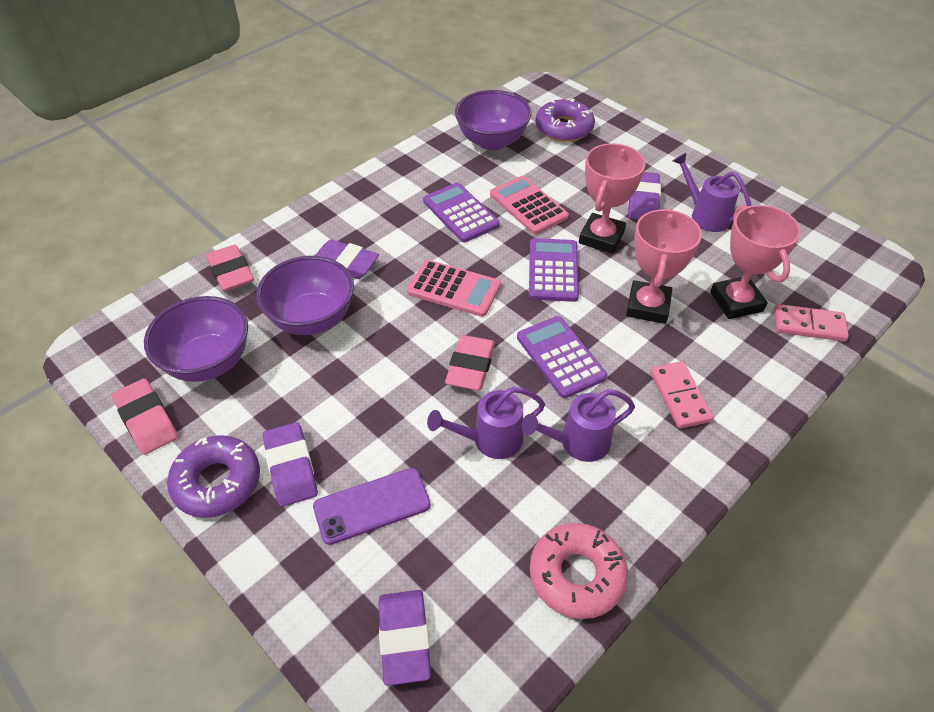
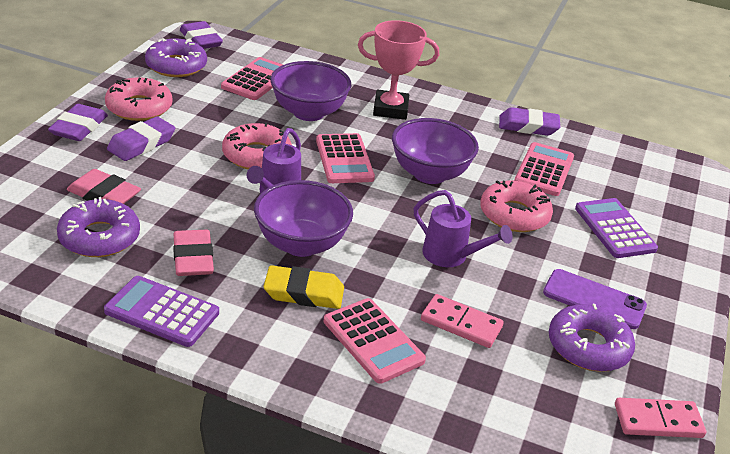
pink calculator: [407,260,501,317] [490,176,569,234] = 2 -> [221,57,283,100] [316,133,375,183] [324,298,426,384] [514,142,574,196] = 4
pink donut: [530,523,628,619] = 1 -> [105,77,172,121] [222,122,292,169] [480,180,553,232] = 3
pink eraser: [112,378,178,455] [206,244,254,292] [445,335,495,390] = 3 -> [67,169,141,204] [173,230,214,276] = 2
pink trophy: [579,143,646,254] [626,209,702,324] [710,205,801,319] = 3 -> [358,20,439,120] = 1
purple calculator: [423,183,500,242] [517,316,607,398] [529,238,579,302] = 3 -> [104,276,219,347] [575,198,658,258] = 2
purple donut: [167,435,260,518] [535,98,595,142] = 2 -> [57,197,140,257] [145,38,207,77] [549,304,635,372] = 3
purple watering can: [427,387,545,459] [522,389,635,462] [673,153,751,232] = 3 -> [247,128,301,194] [414,190,513,267] = 2
yellow eraser: none = 0 -> [263,265,344,309] = 1

